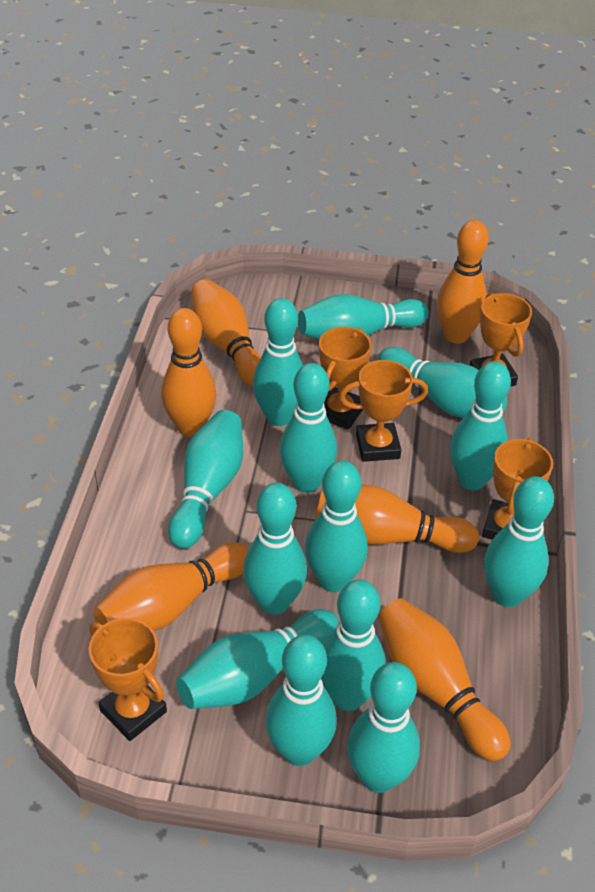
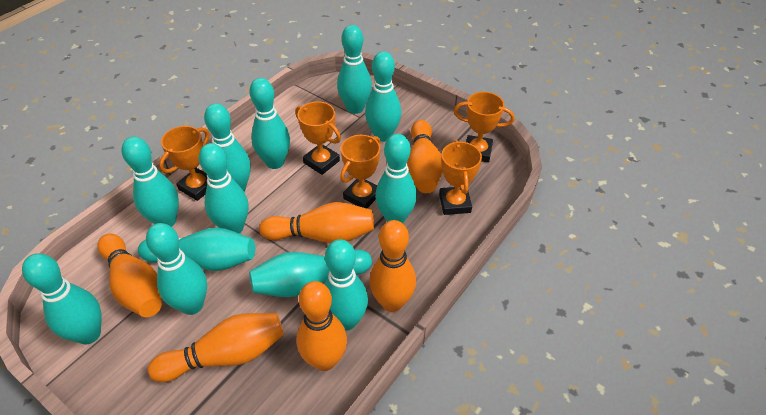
turquoise bowling pin: [168,410,243,549] [176,609,339,709] [243,483,307,615] [253,298,303,426] [265,635,337,766] [279,363,337,493] [298,294,429,339] [305,461,368,592] [321,579,386,711] [347,662,420,793] [378,347,507,418] [450,361,511,490] [484,476,554,607] = 13 -> [22,253,102,344] [122,137,179,227] [138,228,255,271] [146,223,207,315] [199,143,248,233] [204,103,251,191] [249,78,290,169] [249,249,372,297] [325,239,368,331] [337,25,372,114] [365,51,401,142] [375,134,417,223] = 12

